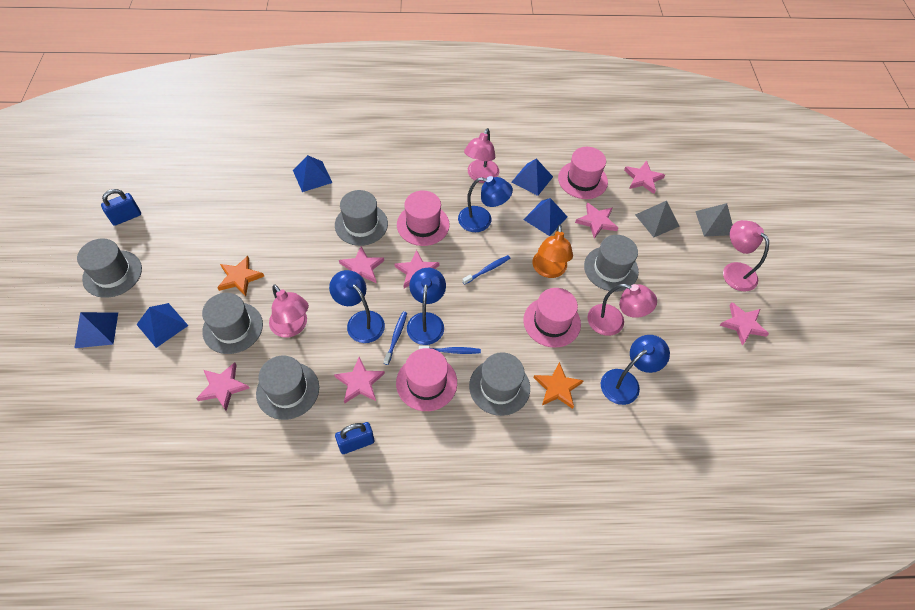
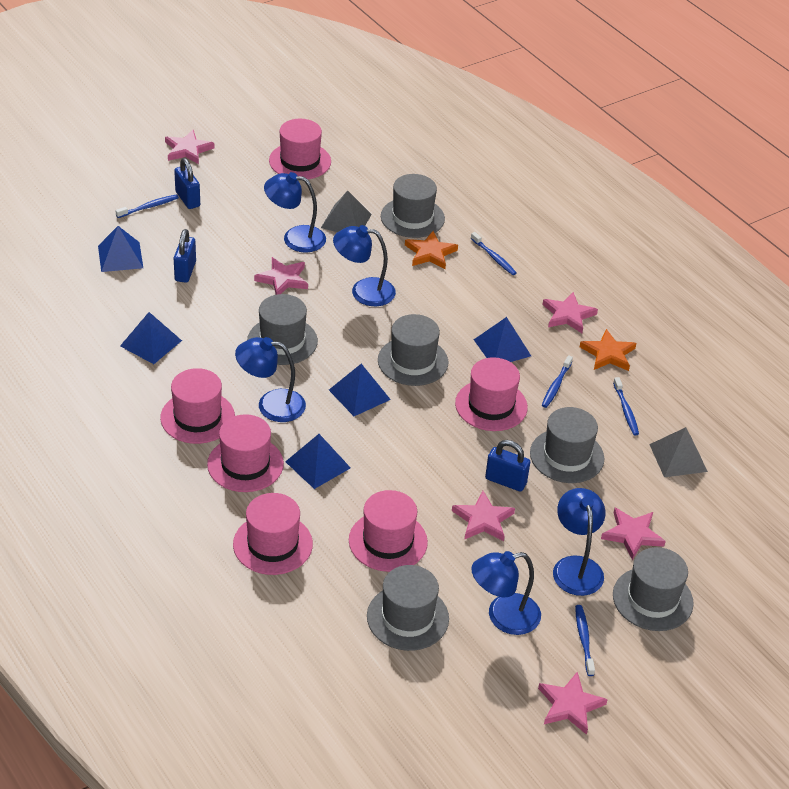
blue lamp: [329,270,385,343] [407,268,446,345] [458,176,513,232] [601,335,670,405] = 4 -> [235,337,306,422] [264,172,326,253] [333,225,396,306] [471,551,541,635] [553,488,606,596] = 5
blue padlock: [101,189,141,226] [335,422,375,454] = 2 -> [174,158,200,209] [174,229,196,283] [485,440,530,492] = 3
blue toothbrush: [384,311,407,365] [419,345,481,354] [462,255,510,285] = 3 -> [115,194,179,218] [471,232,517,275] [542,355,573,408] [575,605,595,676] [613,377,639,435] = 5
orange lamp: [532,225,573,278] = 1 -> none = 0
pink hat: [396,348,457,411] [397,190,450,246] [524,288,581,348] [558,147,608,199] = 4 -> [160,368,235,444] [207,414,284,492] [233,493,313,575] [269,119,331,179] [349,490,428,572] [455,357,528,431] = 6
pink lamp: [269,285,309,337] [464,128,499,183] [588,284,657,336] [723,220,769,291] = 4 -> none = 0
pink star: [196,362,249,411] [334,357,385,403] [339,246,384,283] [395,250,439,288] [575,202,618,239] [624,160,665,194] [719,302,769,345] = 7 -> [165,130,214,164] [254,257,308,295] [452,491,515,541] [538,672,608,735] [543,292,598,333] [601,508,666,560] = 6

